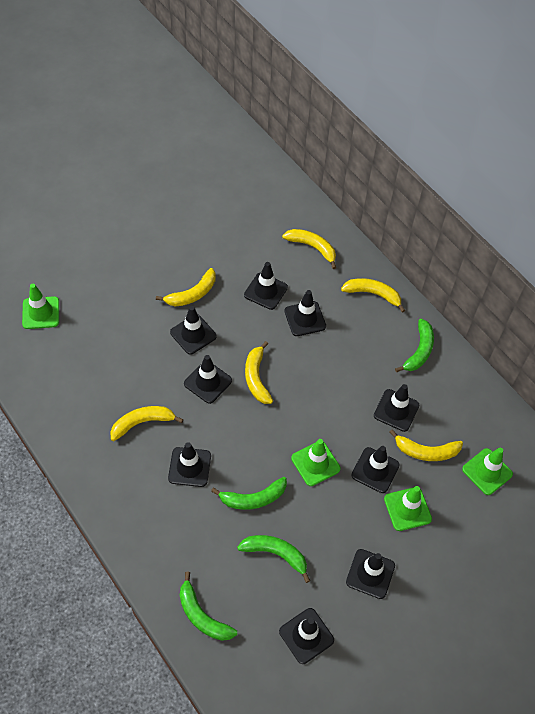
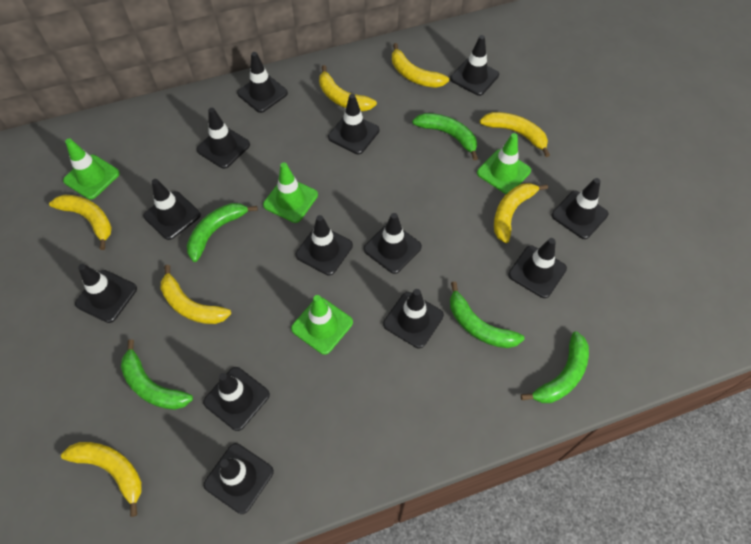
black traffic cone: [168,442,211,487] [170,306,217,355] [184,355,232,404] [244,262,288,310] [279,608,334,664] [284,290,326,336] [346,549,395,599] [351,446,400,493] [374,384,419,432] = 9 -> [75,264,137,323] [143,179,201,240] [196,108,250,169] [203,367,270,431] [204,443,274,514] [237,52,288,113] [295,215,353,276] [328,94,379,154] [364,213,422,274] [383,289,444,348] [450,35,499,96] [508,238,567,298] [552,178,608,239] = 13
green banana: [180,572,237,641] [211,477,287,510] [237,535,310,583] [395,319,434,372] = 4 -> [121,339,193,410] [187,203,258,262] [412,113,478,160] [450,282,524,348] [521,331,589,403] = 5
yellow banana: [110,406,183,441] [156,268,216,307] [245,341,273,404] [282,229,336,269] [341,278,405,313] [389,429,463,461] = 6 -> [49,195,112,250] [61,442,142,517] [160,265,231,324] [319,65,377,111] [392,43,449,88] [480,112,550,157] [494,183,548,243] = 7

